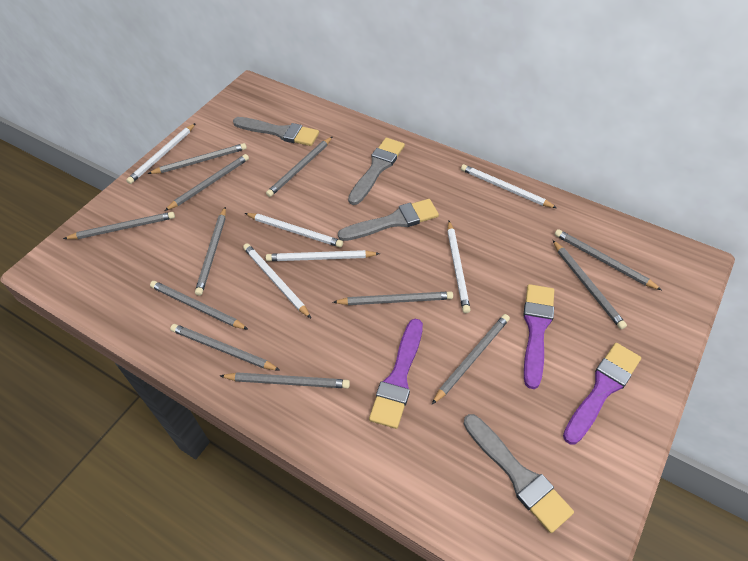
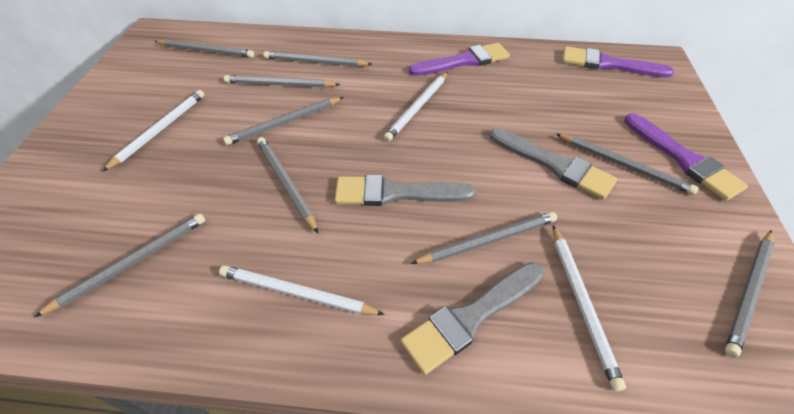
grey brush: [233,117,319,146] [338,199,439,241] [348,138,405,205] [464,414,574,533] = 4 -> [335,175,475,206] [401,262,544,375] [490,128,617,200] = 3
grey pencil: [63,212,175,239] [148,143,247,174] [150,281,249,330] [165,154,249,211] [170,324,280,371] [195,207,226,296] [220,372,350,389] [266,136,333,197] [333,291,453,305] [432,314,510,404] [553,240,627,329] [555,229,662,290] = 12 -> [34,213,206,317] [154,39,254,58] [223,97,344,145] [224,75,340,88] [257,137,318,233] [264,51,372,67] [411,212,557,264] [556,134,699,195] [725,230,774,358] = 9
white pencil: [126,123,196,184] [243,243,311,318] [245,213,343,247] [266,250,380,261] [447,221,471,313] [461,164,557,208] = 6 -> [102,90,204,172] [219,265,385,315] [384,72,448,142] [553,225,626,391] = 4

